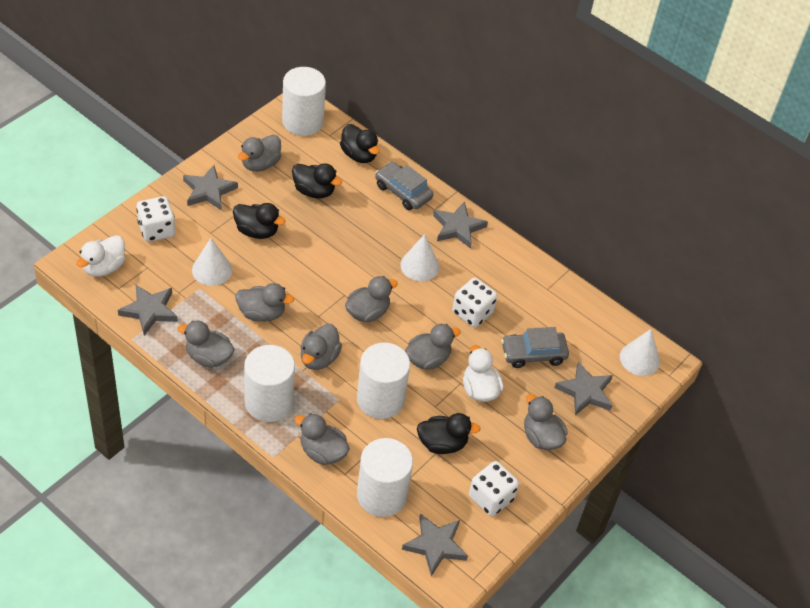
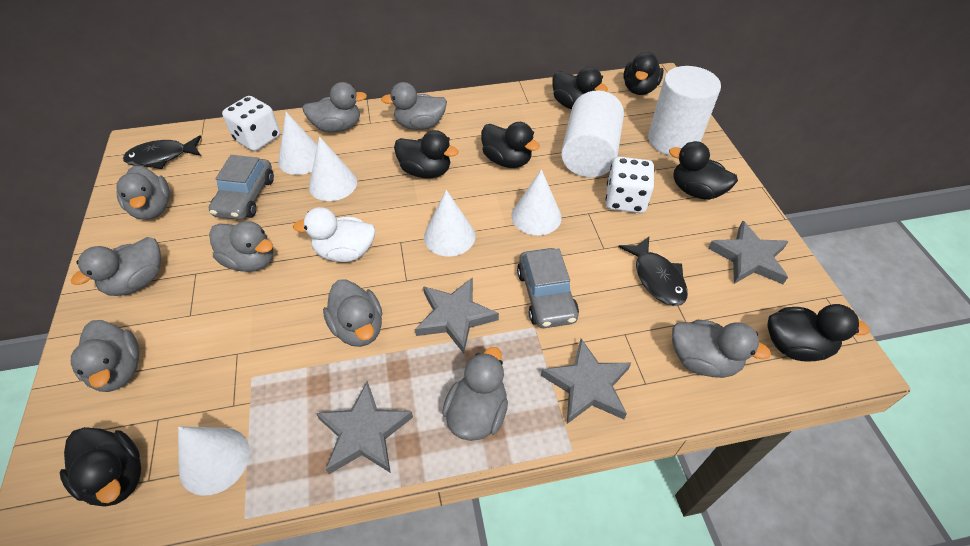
black duck: [233,203,286,239] [292,163,342,199] [340,124,379,163] [417,413,481,454] = 4 -> [60,427,141,507] [394,130,459,178] [481,122,540,168] [552,67,608,110] [623,52,664,95] [669,141,738,200] [767,304,870,361] = 7
black fish: none = 0 -> [123,135,201,169] [618,237,688,306] = 2
grey duck: [178,320,235,368] [235,283,294,322] [238,135,281,172] [294,413,350,465] [300,324,342,370] [345,276,398,322] [405,324,461,370] [524,394,568,450] = 8 -> [71,237,161,296] [71,320,140,392] [117,165,170,220] [209,221,273,272] [302,82,367,132] [323,279,382,347] [381,82,447,130] [442,347,508,441] [672,320,771,378] = 9
grey star: [118,285,178,336] [183,165,238,210] [402,513,468,576] [433,202,488,249] [554,361,613,415] = 5 -> [316,381,413,474] [415,277,499,354] [541,339,631,424] [708,221,789,284] = 4
white cone: [192,238,232,286] [400,234,440,281] [620,329,660,376] = 3 -> [178,426,250,496] [278,112,317,175] [309,136,357,201] [424,190,475,256] [511,169,562,235] = 5
white cylinder: [244,345,295,422] [282,67,326,136] [357,343,410,419] [357,438,413,517] = 4 -> [561,90,624,177] [648,66,721,156] = 2
white dice: [136,196,175,242] [452,278,497,328] [469,461,519,516] = 3 -> [222,96,280,151] [606,157,654,213] = 2
white duck: [76,235,125,277] [463,345,503,402] = 2 -> [293,207,376,262] = 1

